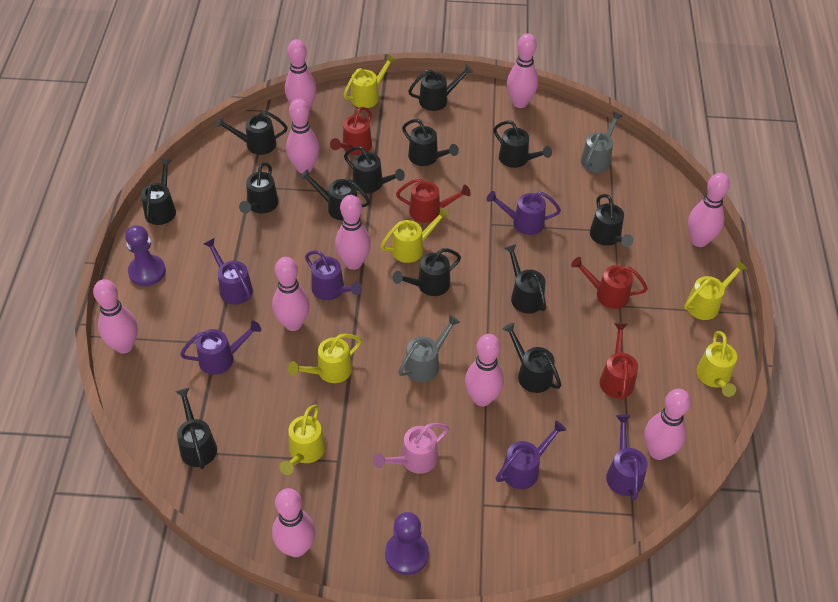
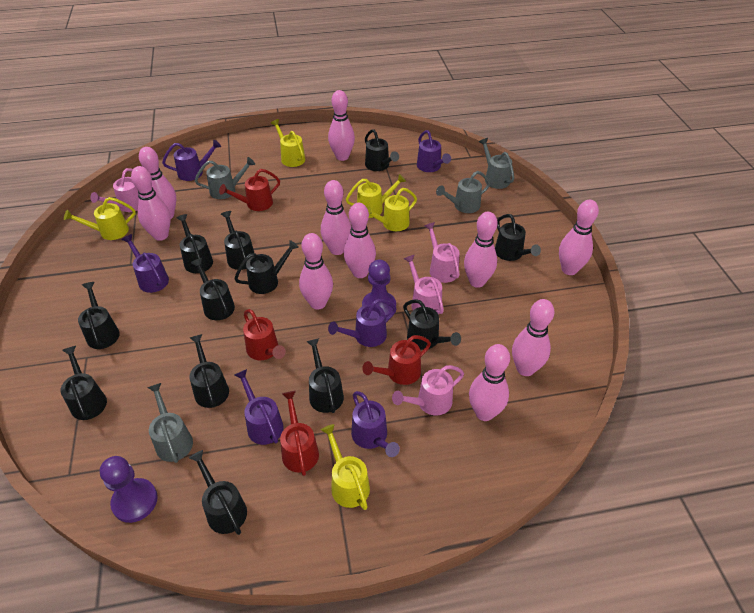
black watering can: [141,158,176,225] [176,388,217,469] [215,111,288,155] [239,162,278,214] [300,169,370,221] [344,146,405,193] [393,248,461,296] [402,119,459,166] [408,64,473,111] [493,121,552,168] [503,323,561,393] [504,244,546,314] [590,194,633,247] = 13 -> [61,346,107,420] [78,282,120,349] [176,214,213,273] [189,334,229,408] [189,450,247,535] [191,258,235,320] [221,211,254,270] [234,240,299,294] [306,338,344,413] [365,129,399,171] [403,299,461,350] [495,214,541,261] = 12
grey watering can: [398,315,460,382] [581,112,623,173] = 2 -> [147,383,193,463] [195,157,255,199] [436,171,490,213] [479,138,514,189] = 4
pink watering can: [373,423,449,474] = 1 -> [91,168,139,212] [392,365,464,415] [403,254,444,314] [424,222,460,283] = 4
yellow watering can: [279,405,325,475] [288,334,362,383] [343,54,396,108] [381,207,449,263] [684,260,748,320] [696,331,737,397] = 6 -> [64,197,136,240] [271,119,305,167] [321,424,370,510] [346,174,406,218] [366,188,417,231] = 5

